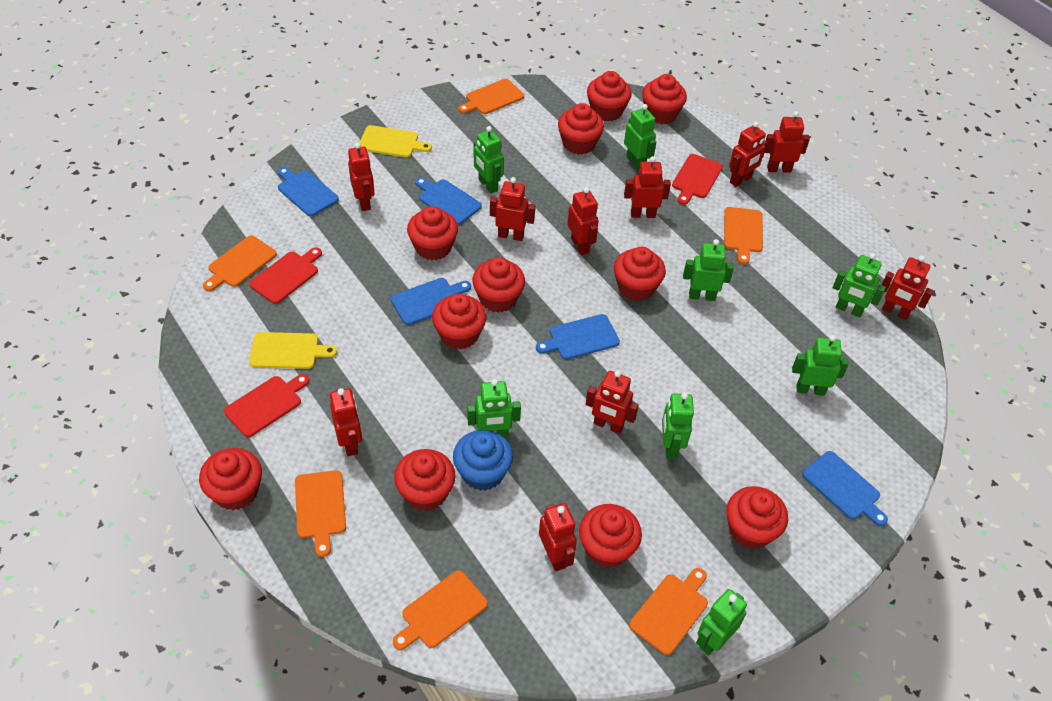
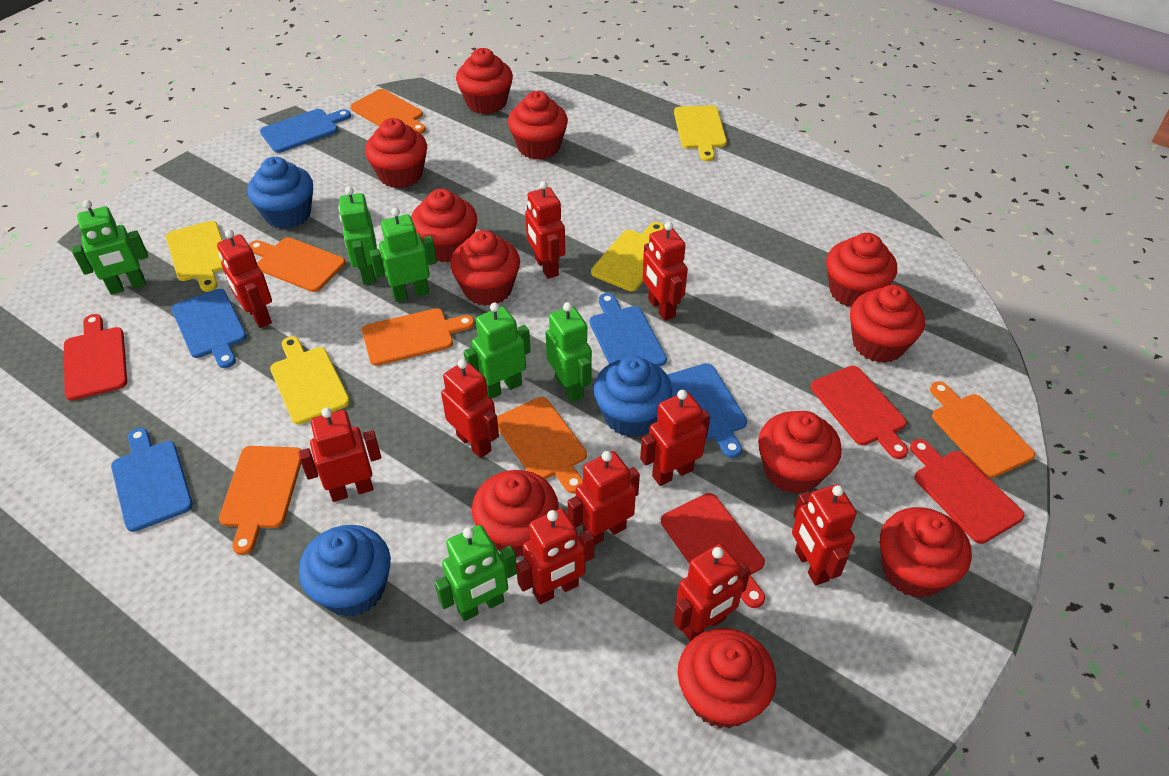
blue cupcake: [453,430,513,491] = 1 -> [247,157,313,229] [299,525,391,617] [594,356,672,437] = 3
green robot: [467,379,521,437] [474,126,504,194] [624,104,656,171] [662,392,694,459] [683,239,734,301] [696,589,747,656] [792,335,849,396] [832,253,886,317] = 8 -> [72,200,148,295] [338,187,377,285] [370,208,437,302] [435,525,517,621] [464,303,531,399] [546,302,592,402] = 6
red cutting board: [224,374,309,437] [249,247,322,304] [672,154,723,205] = 3 -> [64,314,127,401] [661,493,765,608] [811,366,908,459] [910,439,1025,544] = 4
yellow cutting board: [249,332,337,369] [360,125,432,157] = 2 -> [166,221,223,292] [270,336,350,424] [591,222,665,291] [674,105,727,161] = 4

